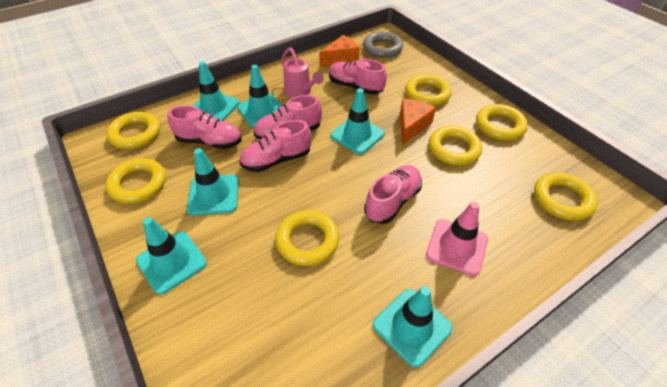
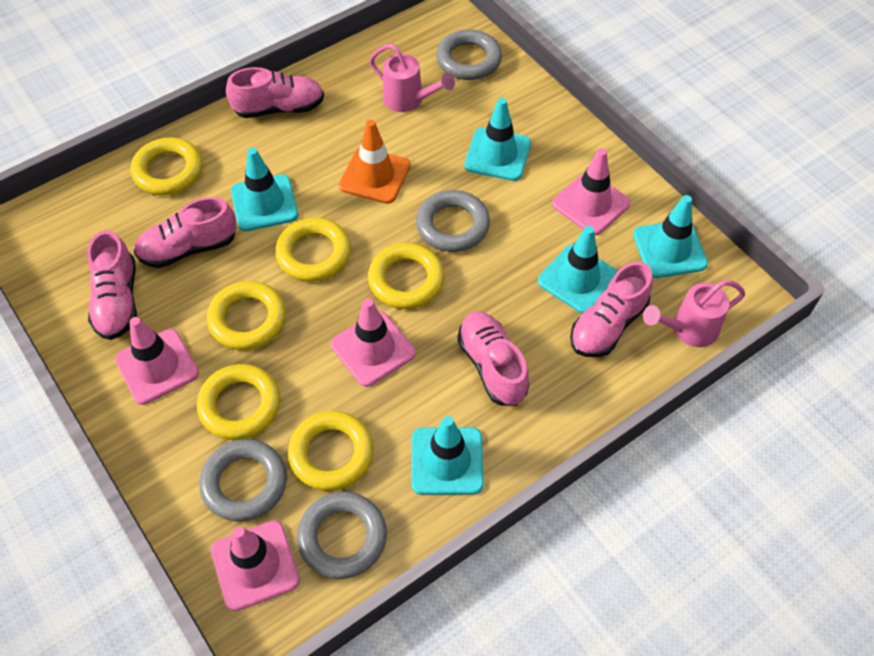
grey ring: [363,32,403,58] = 1 -> [199,439,287,522] [297,491,387,579] [416,190,490,252] [436,29,502,80] = 4
orange cheese: [319,35,360,67] [400,99,436,145] = 2 -> none = 0
orange traffic cone: none = 0 -> [339,120,410,204] = 1
pink traffic cone: [426,202,488,276] = 1 -> [115,317,199,405] [211,520,300,611] [331,298,416,387] [552,148,631,235] = 4
pink watering can: [281,47,324,98] = 1 -> [369,44,455,112] [643,280,745,347] = 2
turquoise traffic cone: [136,217,207,295] [187,148,239,216] [193,61,240,121] [237,65,282,128] [330,88,385,154] [373,286,453,368] = 6 -> [231,148,298,231] [411,416,484,495] [464,98,531,181] [538,226,617,314] [633,195,708,278] = 5
yellow ring: [106,112,160,149] [106,158,166,204] [275,210,339,266] [405,74,452,106] [429,126,482,166] [476,104,528,141] [534,173,598,221] = 7 -> [131,137,203,195] [197,364,280,440] [207,281,286,350] [275,218,351,282] [288,411,374,491] [368,243,445,309] = 6

